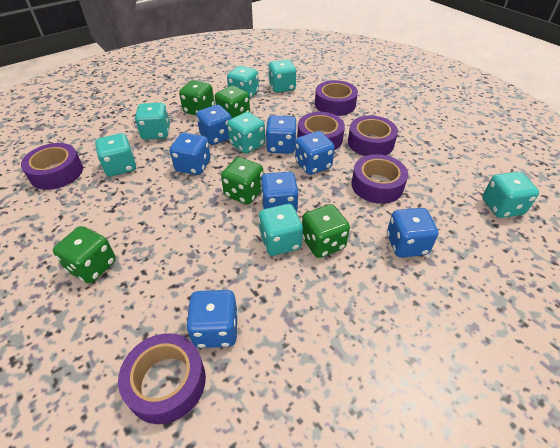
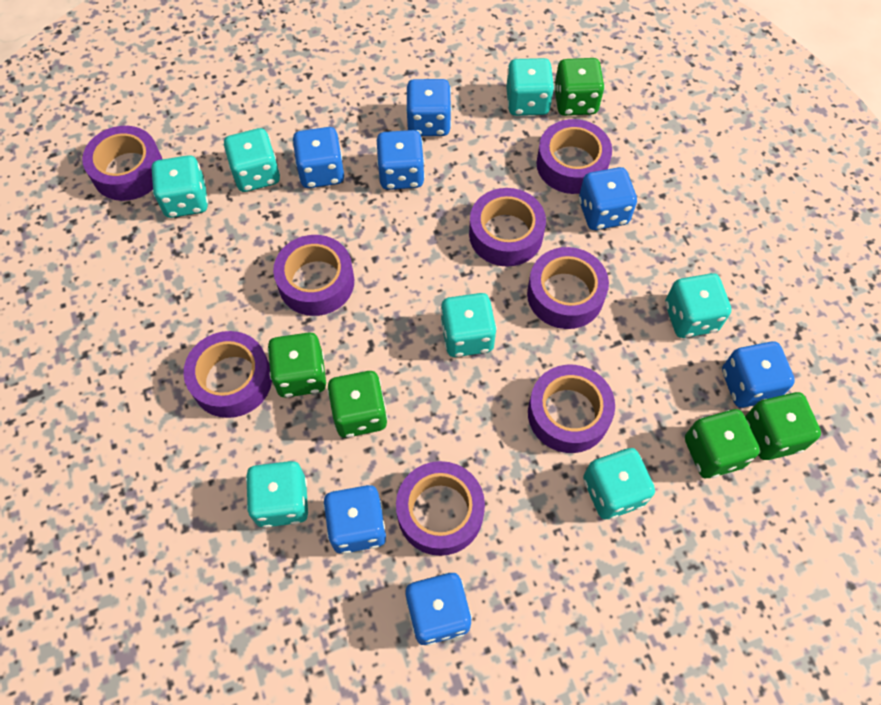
purple tape: [21,143,83,190] [118,333,206,424] [297,112,345,150] [315,80,358,116] [348,116,398,156] [351,154,408,204] = 6 -> [82,126,162,201] [183,331,272,418] [273,235,354,316] [396,461,485,556] [469,188,546,267] [527,247,609,329] [528,365,615,453] [537,119,612,194] = 8

